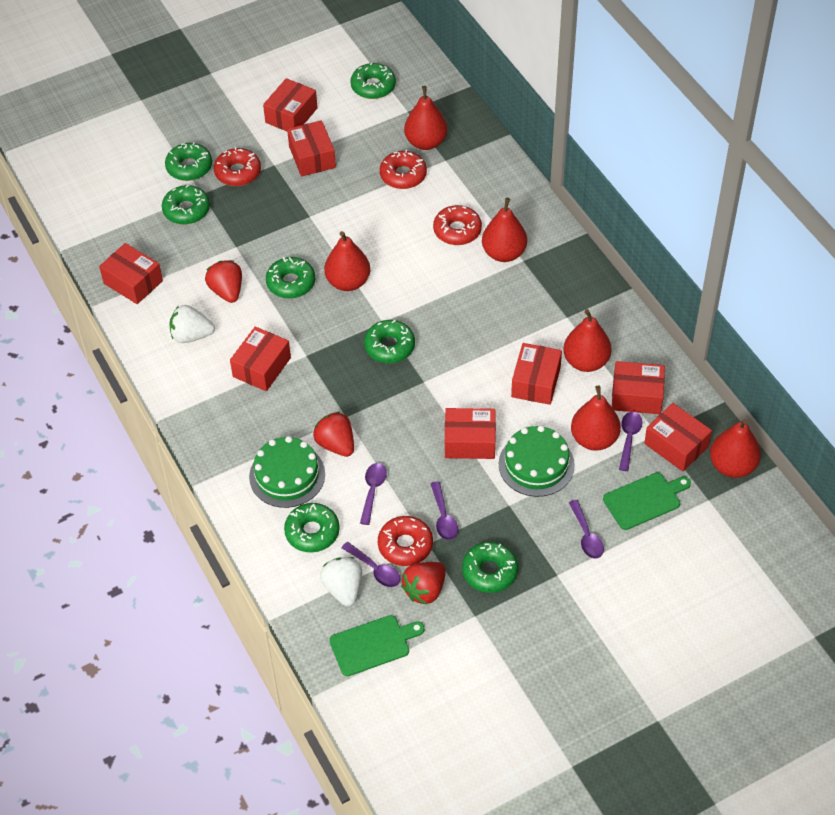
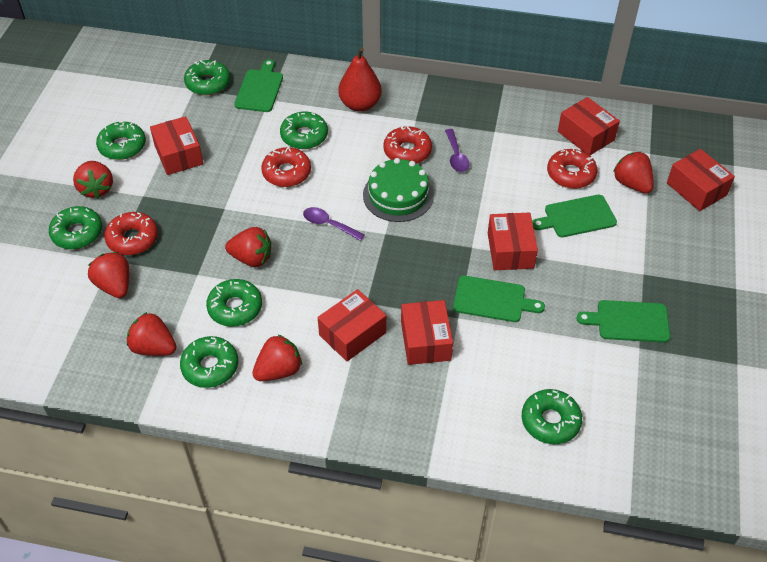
green cake: [249,436,325,508] [499,425,575,497] = 2 -> [363,158,434,222] = 1
green cutting board: [329,615,425,676] [603,473,691,530] = 2 -> [234,59,283,112] [453,276,545,322] [532,195,617,237] [576,300,670,343] = 4
purple spoon: [341,542,400,587] [360,463,387,525] [431,481,458,540] [569,500,604,559] [619,412,642,471] = 5 -> [303,207,364,241] [445,129,470,172] = 2
red box: [99,243,163,304] [230,327,291,391] [263,78,318,131] [287,120,336,176] [445,408,496,459] [511,343,562,405] [612,361,665,414] [644,403,712,471] = 8 -> [150,116,203,175] [318,289,386,361] [401,300,453,365] [488,213,538,270] [558,97,620,155] [667,149,735,211] = 6
red pear: [324,231,370,291] [404,86,447,150] [482,198,527,262] [563,309,612,372] [571,385,621,451] [710,419,761,478] = 6 -> [338,47,382,112] = 1
red strawberry: [205,260,242,303] [313,412,354,457] [401,562,446,605] = 3 -> [73,161,113,198] [88,252,129,298] [127,312,176,356] [225,227,271,267] [252,334,302,381] [613,152,654,193] = 6
white strawberry: [169,305,215,343] [320,557,362,606] = 2 -> none = 0

